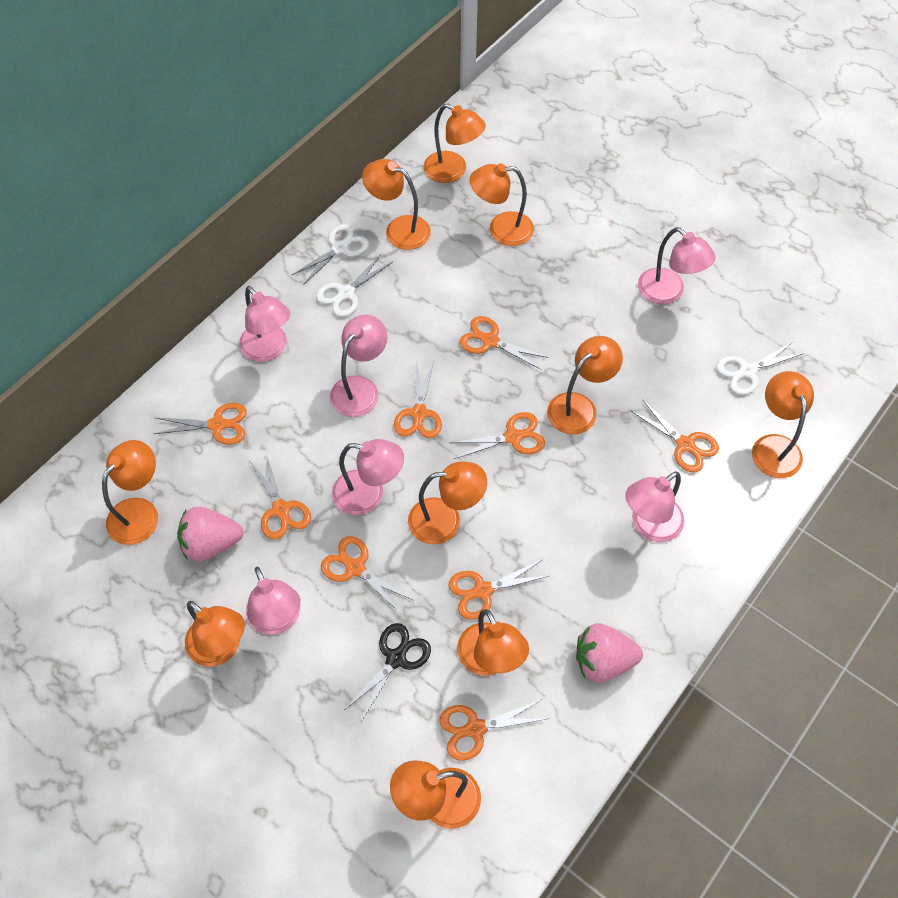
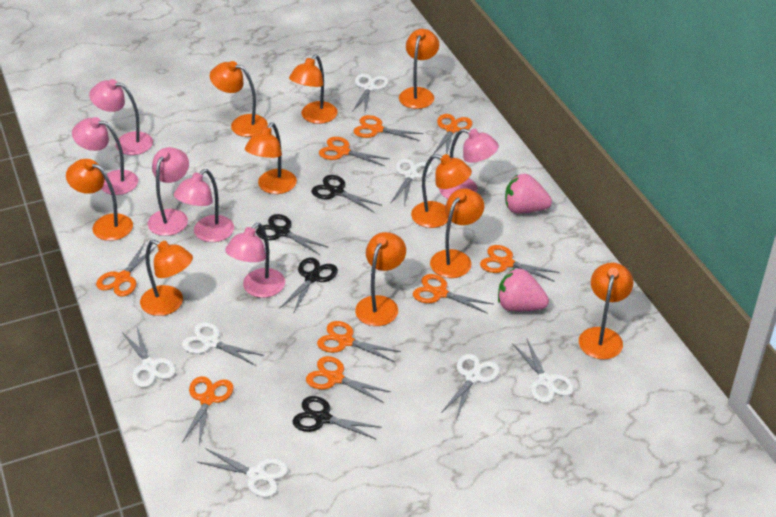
black scissors: [346,623,431,721] = 1 -> [256,214,328,255] [279,258,338,314] [293,396,382,439] [311,175,381,212] = 4
white scissors: [292,224,369,285] [316,254,393,317] [716,342,804,395] = 3 -> [122,327,176,388] [182,322,264,366] [197,448,288,497] [352,74,389,112] [390,158,432,206] [441,354,500,420] [512,339,574,403] = 7

